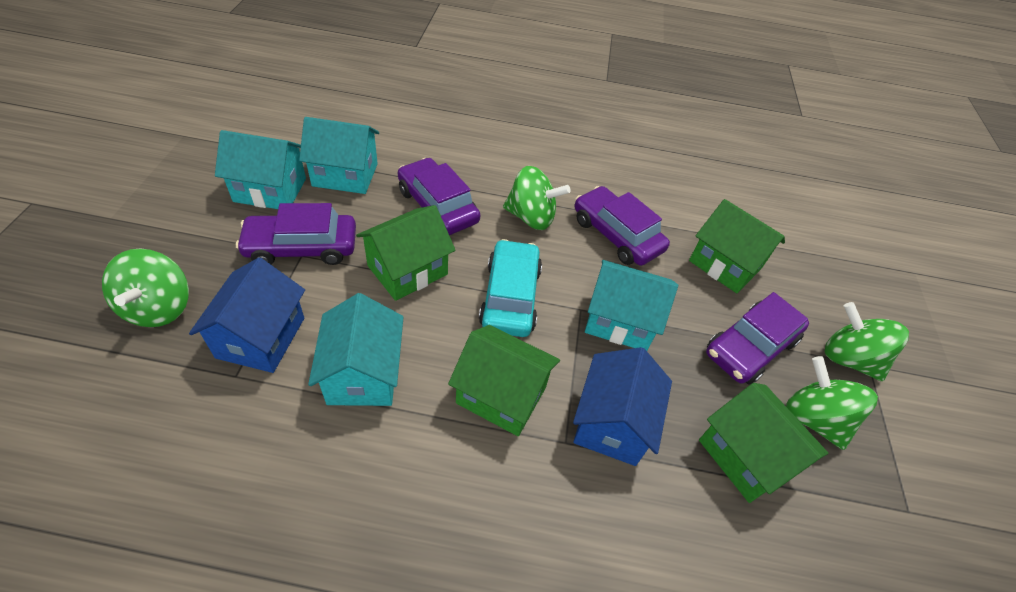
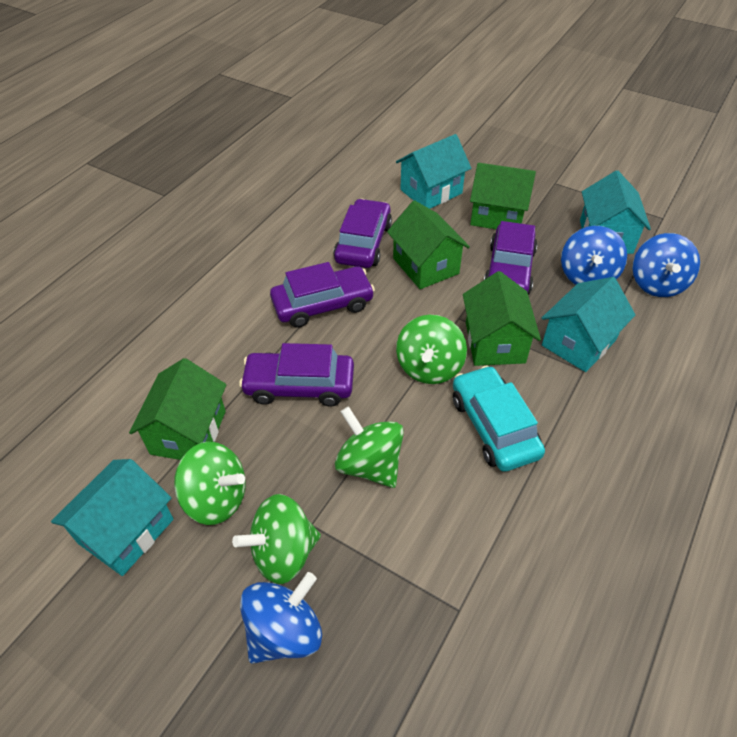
blue house: [189,258,305,373] [573,347,672,466] = 2 -> none = 0
blue spinning top: none = 0 -> [240,572,322,664] [561,226,627,285] [633,233,700,297] = 3

